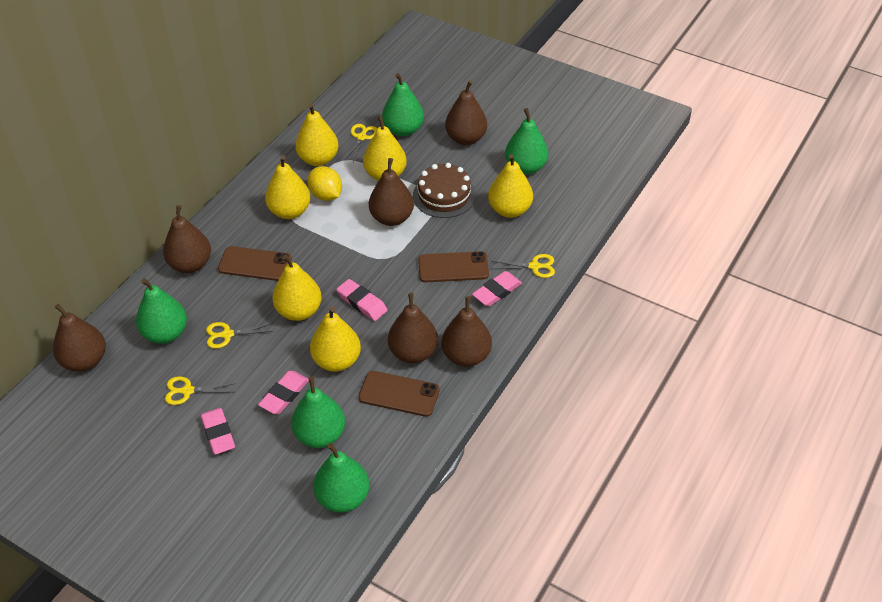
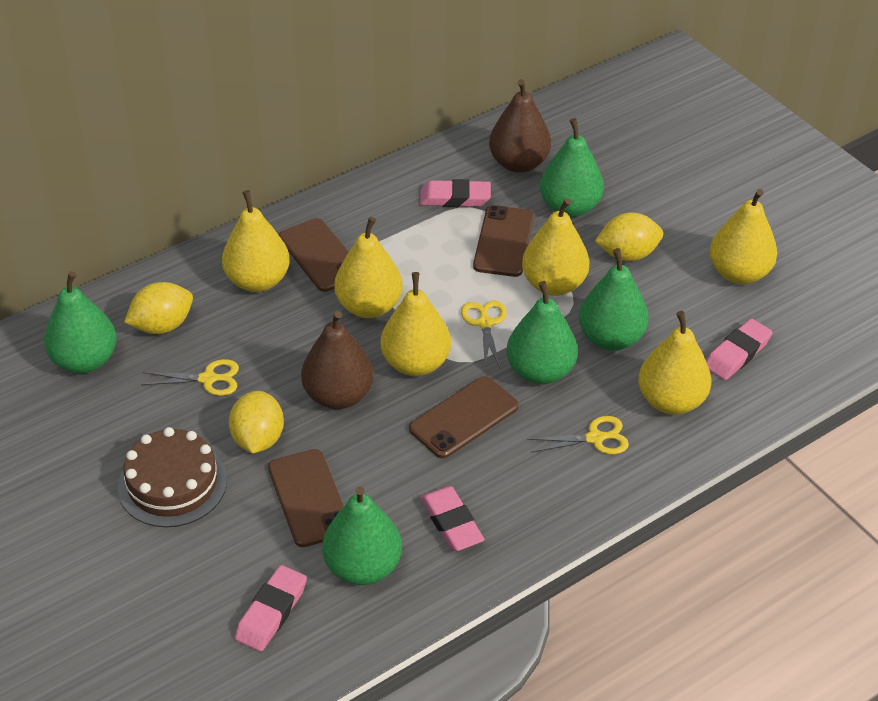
brown pear: [53,304,106,372] [163,205,211,273] [369,158,414,226] [388,293,438,363] [441,296,492,367] [445,80,487,145] = 6 -> [301,311,374,409] [489,79,551,173] = 2
brown phone: [218,246,292,281] [358,371,440,417] [418,251,489,282] = 3 -> [268,449,344,547] [279,218,349,292] [409,376,519,459] [473,205,534,277] = 4
yellow lemon: [307,166,342,201] = 1 -> [124,282,193,334] [229,391,284,453] [595,213,663,261] = 3
yellow scissors: [165,376,236,405] [206,322,273,349] [344,124,377,162] [492,254,555,278] = 4 -> [141,359,239,396] [461,301,507,368] [527,416,629,454] = 3

